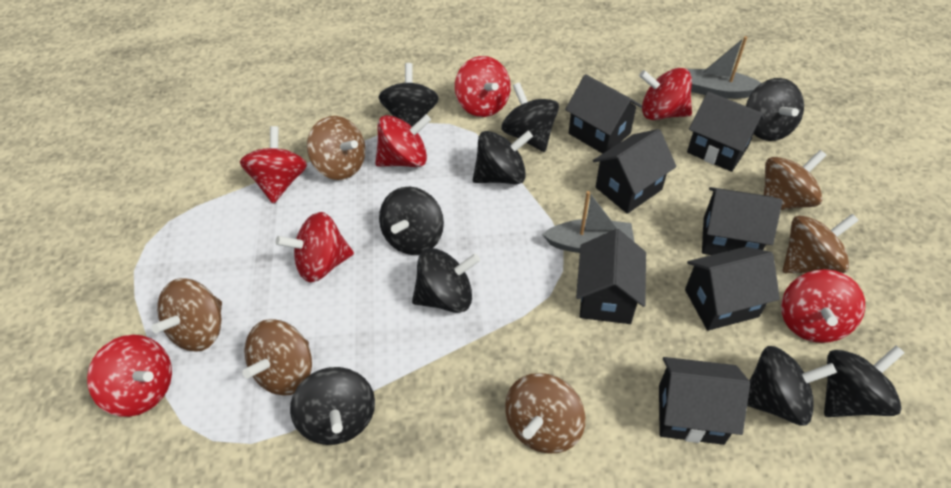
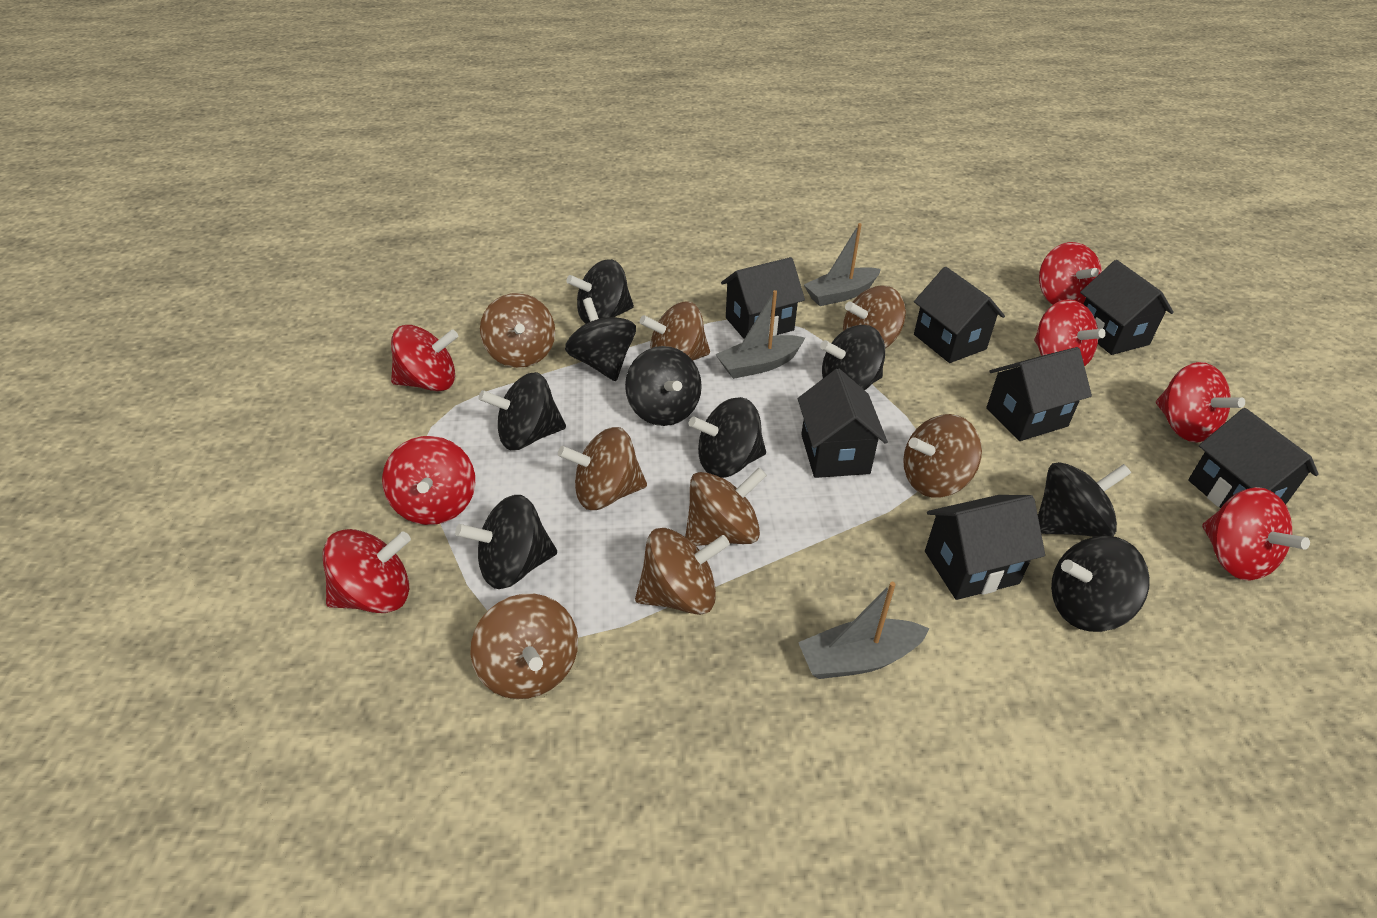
brown spinning top: [152,278,222,352] [242,319,312,396] [307,116,365,180] [505,373,585,453] [764,150,826,210] [783,214,859,273] = 6 -> [470,594,578,699] [480,293,555,368] [558,427,647,510] [635,528,730,615] [640,302,710,360] [685,467,767,546] [843,286,906,349] [903,414,982,498] = 8
grey boat: [542,191,634,253] [687,36,761,99] = 2 -> [716,290,805,379] [798,582,929,679] [804,223,881,306] = 3

